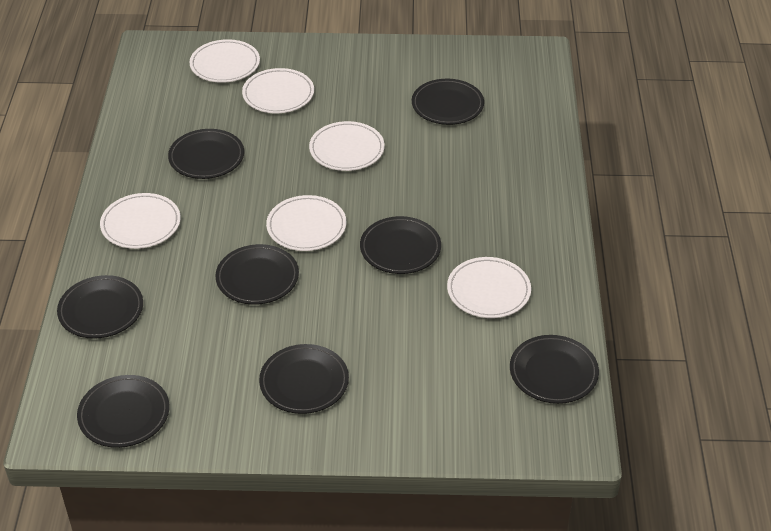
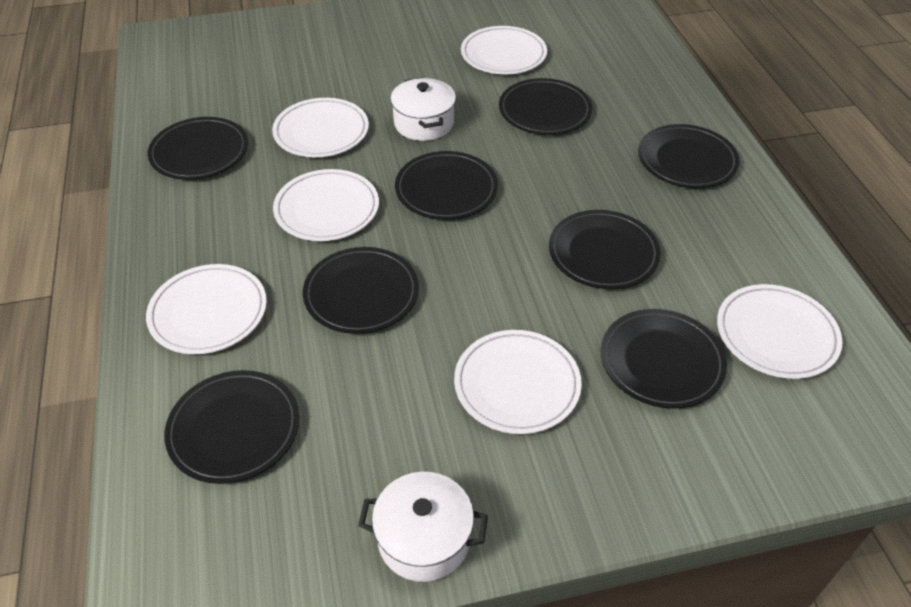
white pot: none = 0 -> [358,472,488,582] [390,77,456,141] = 2

